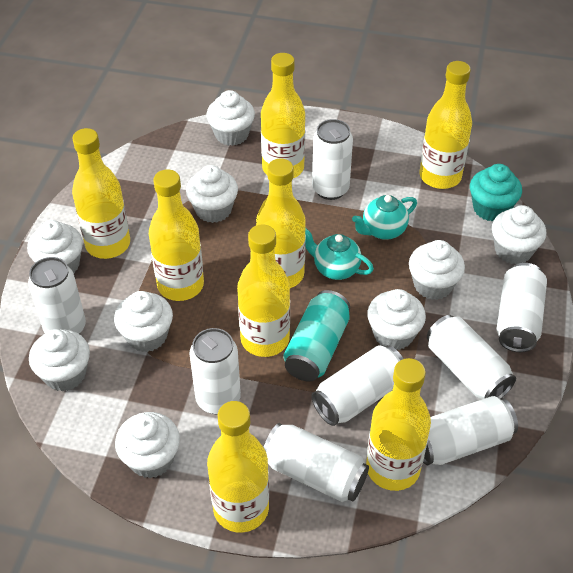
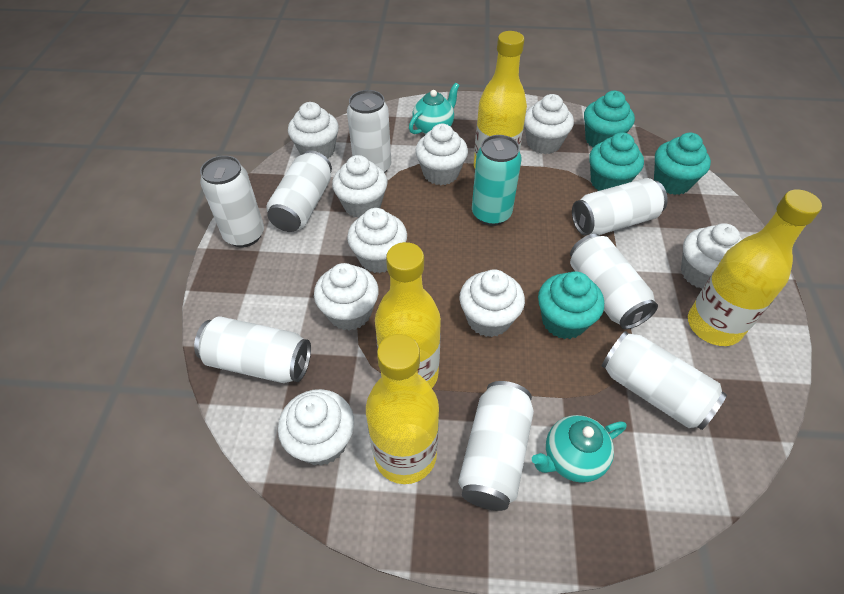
turquoise cupcake: [470,164,522,222] = 1 -> [538,271,604,339] [584,91,635,148] [589,132,644,191] [654,133,711,195] = 4
yellow bottle: [72,128,130,259] [149,169,204,301] [207,401,269,533] [237,224,290,357] [256,159,306,288] [261,53,305,178] [366,358,431,491] [420,61,472,189] = 8 -> [366,334,439,484] [375,242,441,388] [474,31,527,168] [688,189,822,346] = 4

